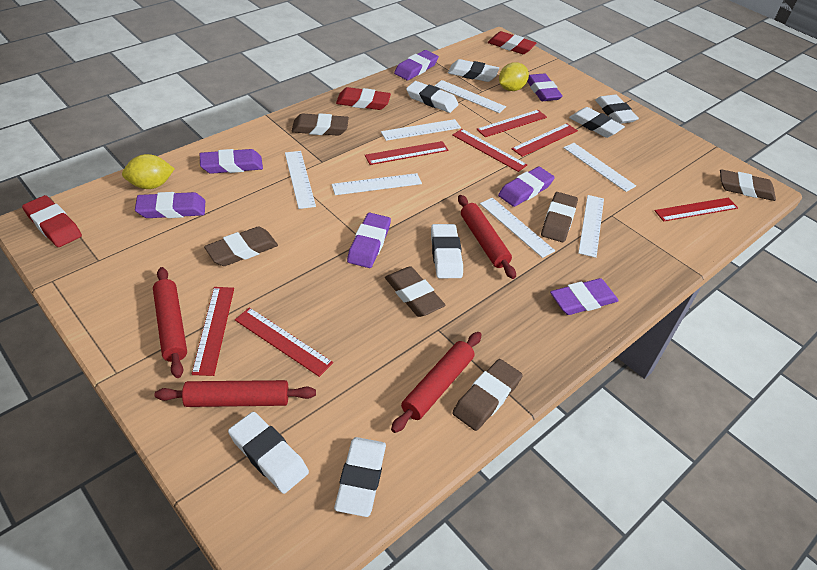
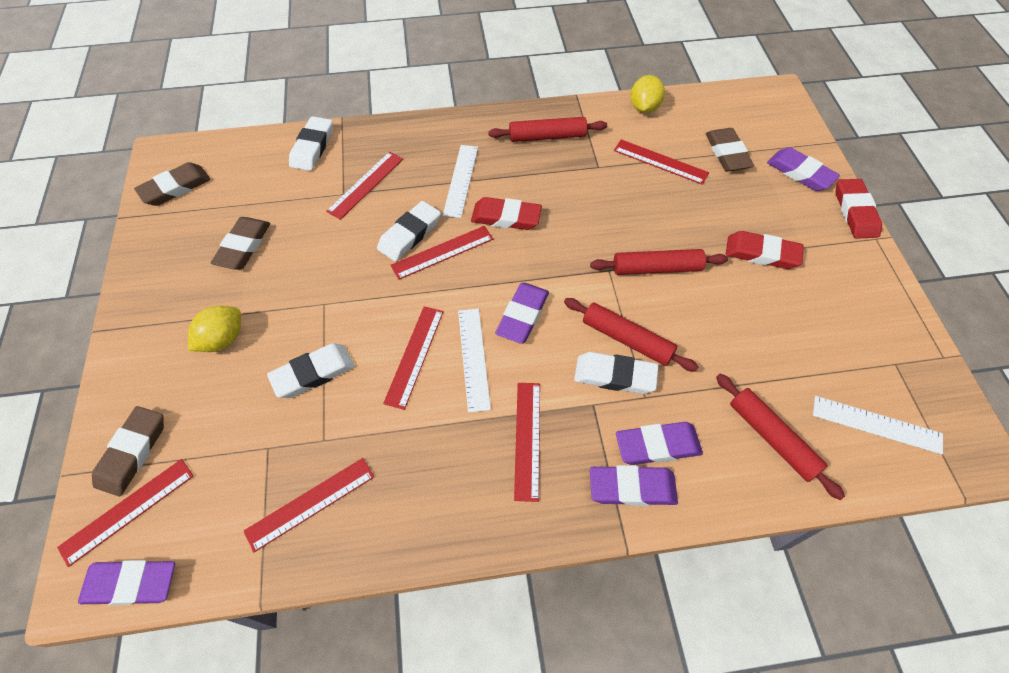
brown eraser: [204,226,278,266] [292,113,349,136] [385,266,445,317] [452,359,523,431] [541,192,578,242] [720,169,776,201] = 6 -> [92,406,164,496] [134,162,211,206] [211,217,270,270] [705,128,754,172] = 4
purple eraser: [135,192,205,218] [200,149,263,174] [347,213,391,268] [394,50,439,80] [498,167,555,207] [527,73,563,101] [550,278,619,315] = 7 -> [78,560,175,605] [495,283,549,344] [590,465,678,506] [616,422,703,465] [767,147,840,191] = 5
white eraser: [228,412,309,494] [334,437,386,517] [406,81,459,113] [431,224,463,278] [448,59,499,82] [569,107,625,138] [595,95,639,124] = 7 -> [267,343,355,398] [289,116,333,171] [377,201,441,262] [574,352,658,394] = 4
white ruler: [285,151,316,209] [331,173,422,195] [381,119,461,141] [435,80,506,113] [480,198,555,258] [564,143,636,192] [578,195,604,258] = 7 -> [443,145,478,218] [458,308,491,413] [813,396,943,455] = 3

